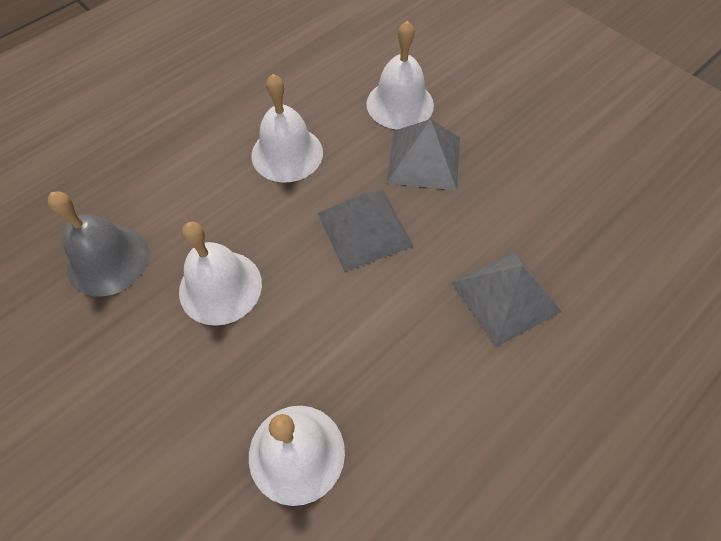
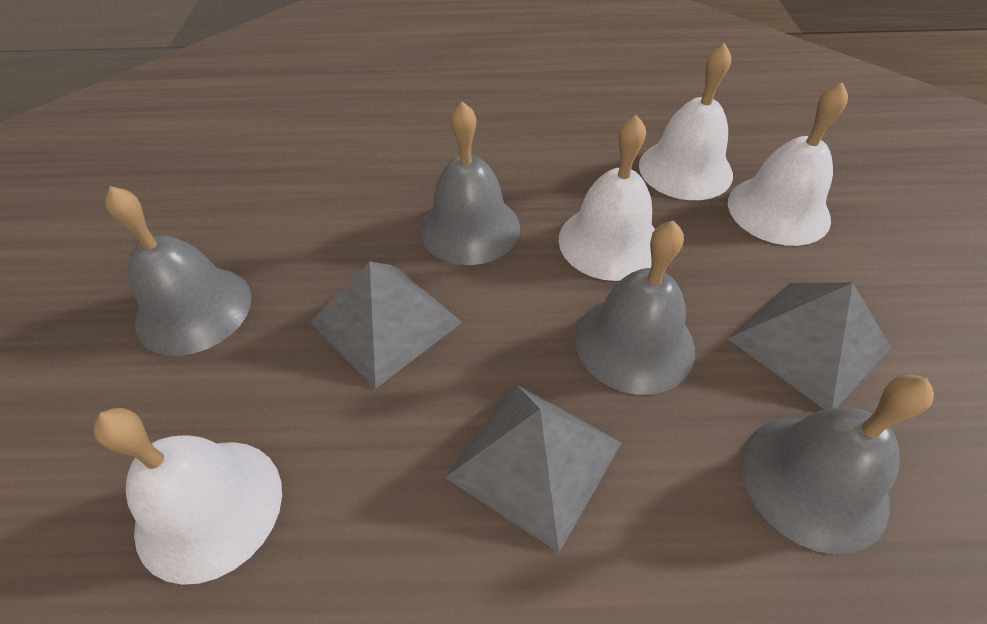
grey bell: [48,192,149,297] = 1 -> [105,186,251,356] [420,101,520,265] [575,221,695,395] [741,375,934,554] = 4

